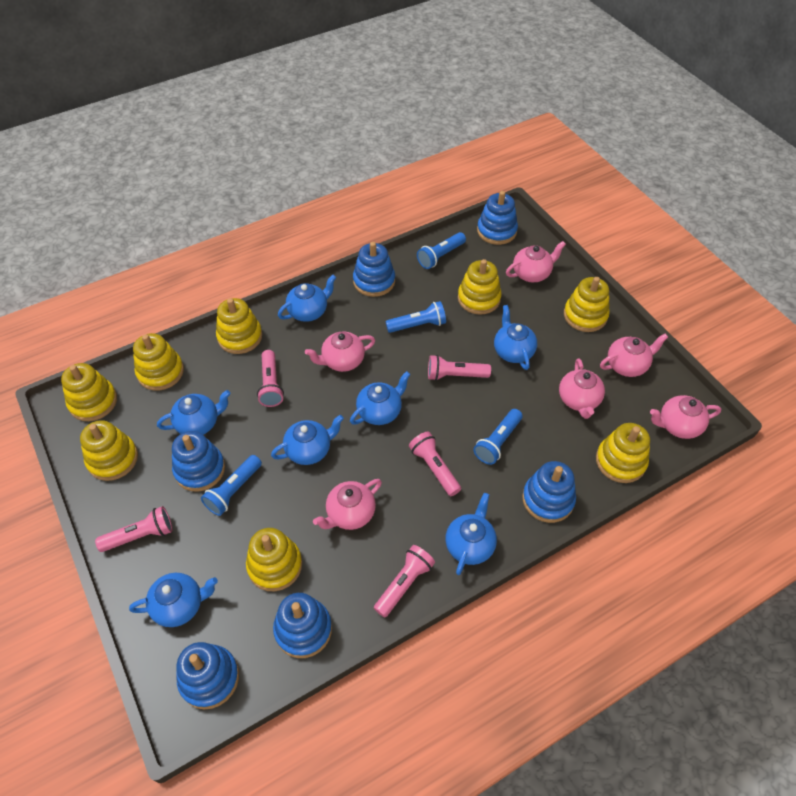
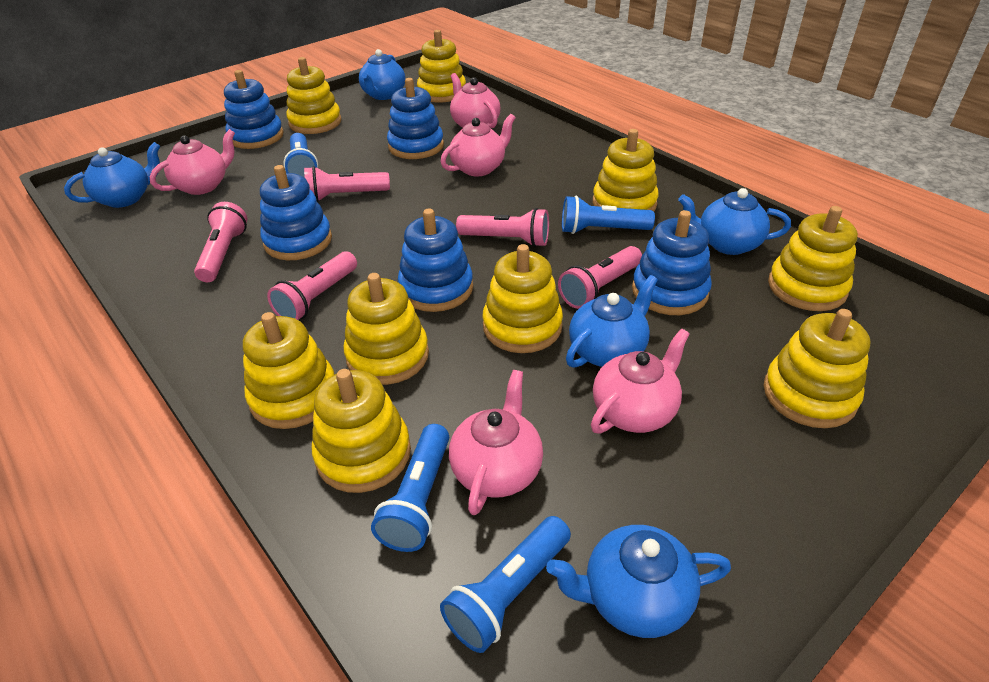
blue stacking toy: [172,431,225,492] [176,642,239,709] [273,593,332,658] [353,242,395,297] [477,191,518,245] [522,461,576,523] = 6 -> [224,70,284,149] [260,165,332,260] [387,78,444,159] [398,209,473,312] [632,210,712,315] = 5
blue teapot: [129,573,218,627] [157,390,231,435] [271,415,344,465] [278,274,336,322] [350,371,411,425] [445,493,497,575] [494,305,537,370] = 7 -> [64,142,160,208] [359,49,405,100] [546,525,731,638] [566,275,658,368] [678,188,791,255] = 5
pink teapot: [305,332,375,372] [313,479,382,530] [506,241,566,282] [559,358,605,419] [600,334,668,377] [650,395,721,439] = 6 -> [150,129,235,195] [440,114,516,176] [449,370,543,515] [450,73,500,128] [591,328,690,434] = 5
yellow stacking toy: [61,363,117,421] [80,420,138,481] [133,333,184,390] [216,298,262,354] [246,528,302,591] [458,259,502,315] [564,277,610,332] [596,423,650,483] = 8 -> [243,312,335,429] [286,57,342,134] [312,369,411,493] [344,273,429,385] [417,30,466,103] [482,244,563,353] [593,129,659,211] [764,309,871,428] [768,206,858,311] = 9

